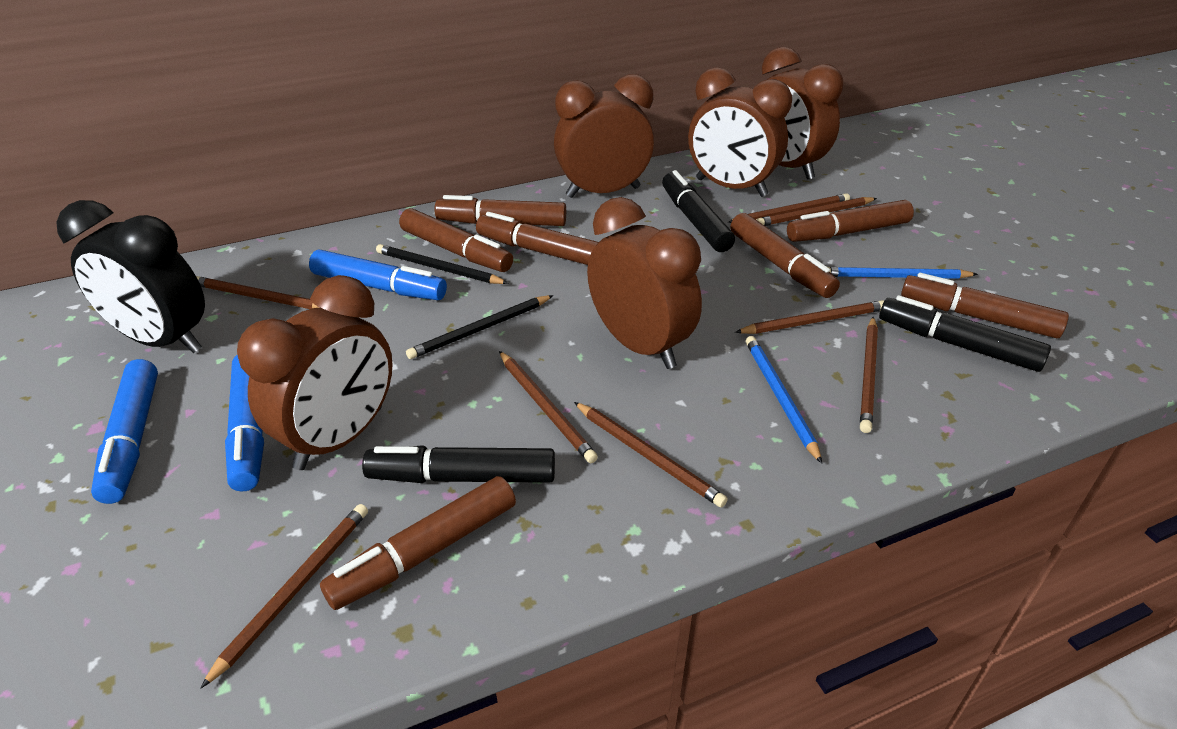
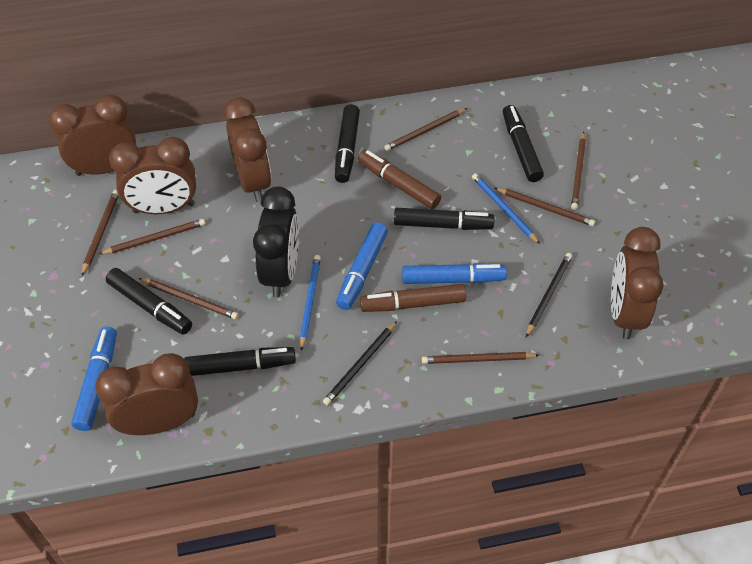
black marker: [362,445,555,483] [662,170,735,252] [879,295,1051,372] = 3 -> [106,268,192,334] [184,347,296,376] [335,104,360,183] [394,208,494,230] [503,105,544,182] = 5
brown marker: [320,476,516,610] [399,208,513,272] [435,195,566,226] [476,212,599,265] [730,213,840,298] [787,200,914,242] [901,273,1069,338] = 7 -> [358,150,441,209] [360,284,466,312] = 2
brown pencil: [196,276,320,309] [200,504,368,689] [499,351,598,463] [574,402,728,508] [728,193,850,223] [735,300,884,334] [756,197,877,226] [860,317,878,433] = 8 -> [82,190,119,276] [99,219,205,254] [139,278,239,319] [384,108,467,151] [422,352,539,364] [495,188,595,226] [571,132,586,210] = 7

